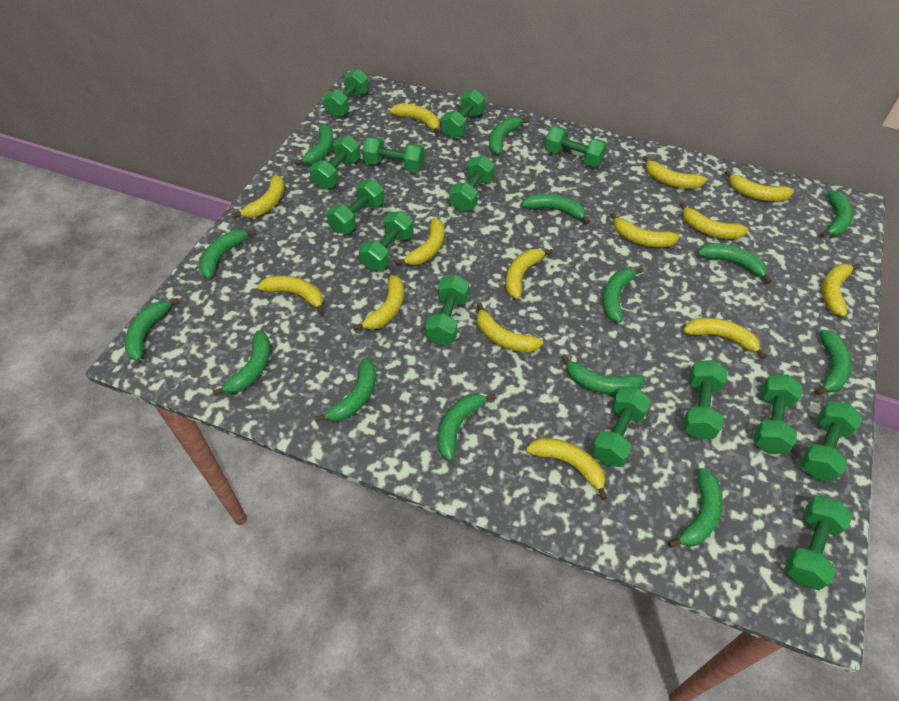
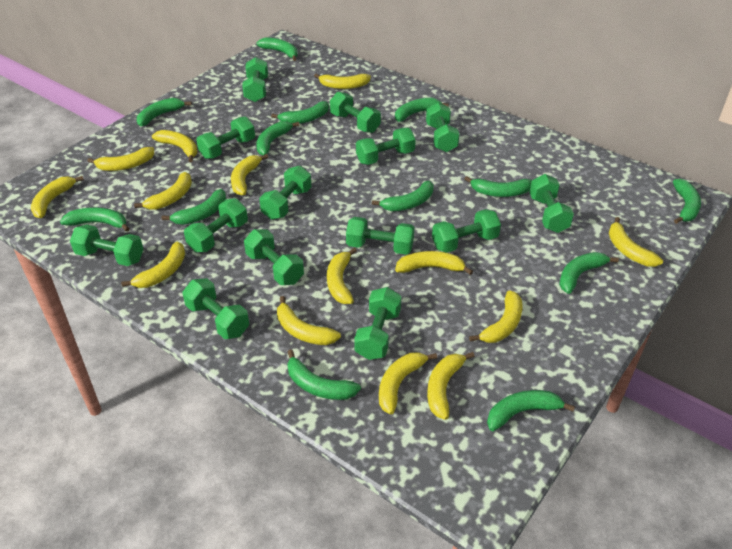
green banana: [125,298,180,361] [199,230,256,279] [213,331,271,395] [295,124,334,166] [314,358,376,422] [438,393,496,461] [489,117,529,155] [521,193,590,224] [561,354,645,395] [603,268,644,323] [668,468,723,548] [697,243,771,284] [815,329,852,395] [820,190,853,237] = 14 -> [60,208,130,232] [137,98,192,126] [162,189,226,225] [256,37,298,61] [256,121,299,155] [271,101,329,124] [287,349,361,400] [372,181,433,211] [395,98,449,122] [465,176,532,197] [487,390,575,431] [559,252,619,294] [673,179,701,224] = 13

